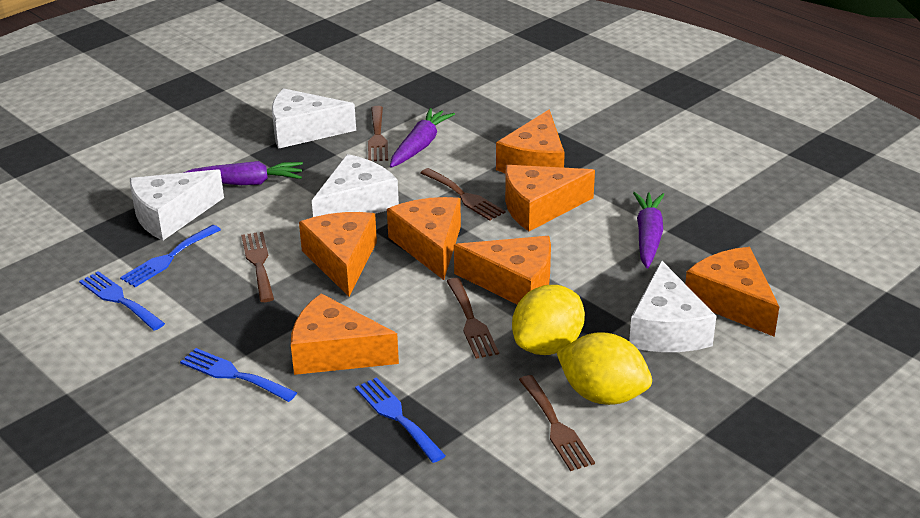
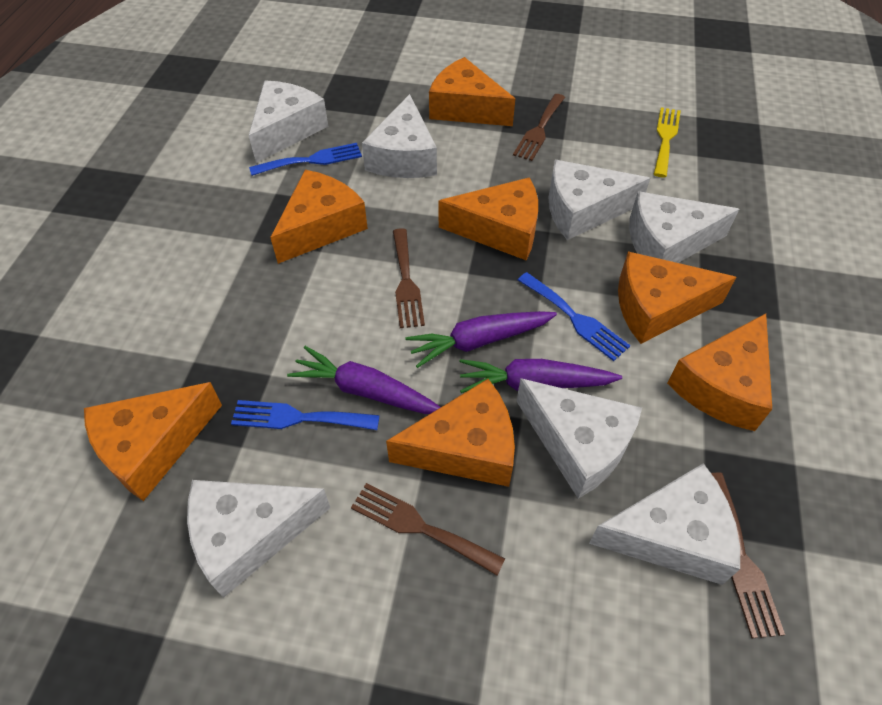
blue fork: [79,271,165,331] [120,225,221,287] [180,348,297,402] [355,377,446,463] = 4 -> [231,400,380,430] [249,143,362,176] [518,272,630,361] = 3
brown fork: [241,232,274,302] [368,106,388,161] [420,168,505,221] [447,278,499,359] [519,375,595,471] = 5 -> [351,483,505,575] [393,228,425,328] [513,94,565,161] [711,472,785,638] = 4
white cheese: [130,169,224,240] [272,88,356,149] [312,154,399,217] [629,260,716,352] = 4 -> [187,480,330,598] [248,80,328,163] [362,94,437,178] [516,378,642,498] [548,160,650,240] [589,463,740,585] [629,191,739,263] = 7
yellow fork: none = 0 -> [654,107,681,177] = 1
yellow lemon: [512,285,585,355] [556,332,652,405] = 2 -> none = 0

